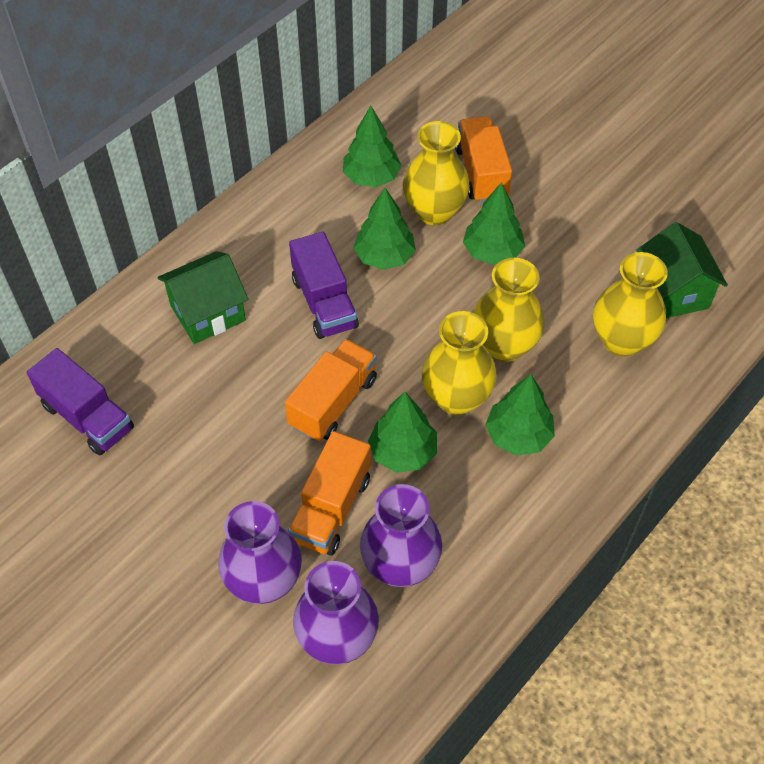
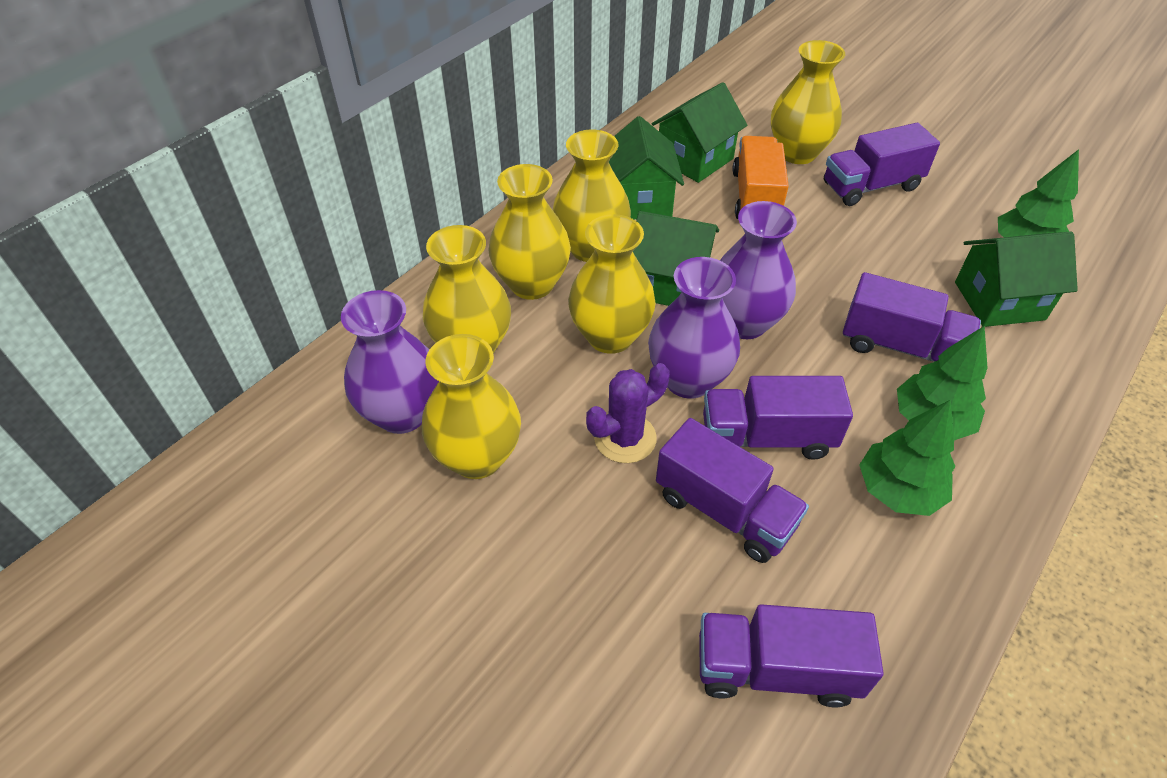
green house: [157,251,248,344] [636,222,728,318] = 2 -> [609,116,684,219] [633,211,719,306] [652,82,747,183] [955,232,1078,327] = 4
green tree: [343,106,402,187] [353,188,416,270] [368,392,437,473] [463,182,525,265] [485,374,555,456] = 5 -> [859,400,955,516] [897,326,988,440] [998,149,1079,237] = 3
orange truck: [285,339,377,442] [288,431,371,555] [455,116,512,203] = 3 -> [732,136,789,219] = 1
purple cactus: none = 0 -> [586,363,670,463] = 1
purple truck: [27,348,134,456] [289,232,359,339] = 2 -> [656,418,809,563] [699,604,884,708] [703,376,853,460] [824,123,940,206] [843,272,981,362] = 5
yellow vase: [403,121,470,225] [421,311,497,415] [473,258,545,362] [593,252,668,357] = 4 -> [422,334,521,479] [423,225,511,354] [488,164,571,300] [553,130,631,262] [568,214,656,354] [771,40,845,164] = 6

